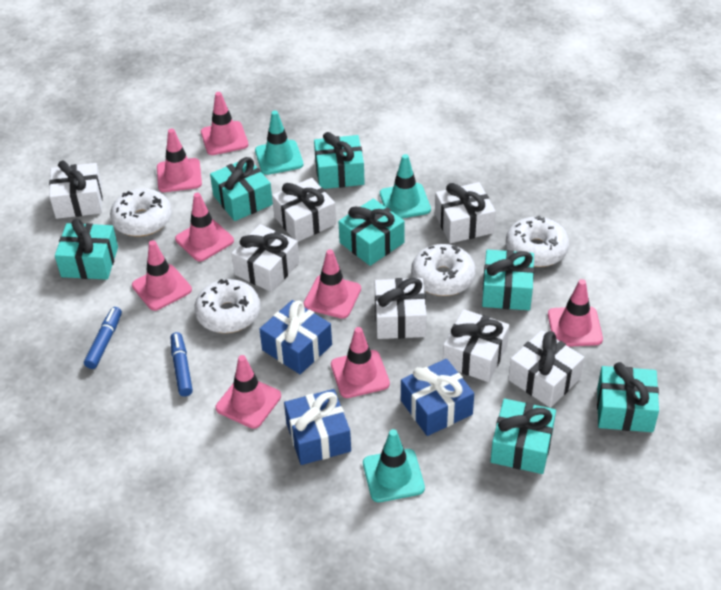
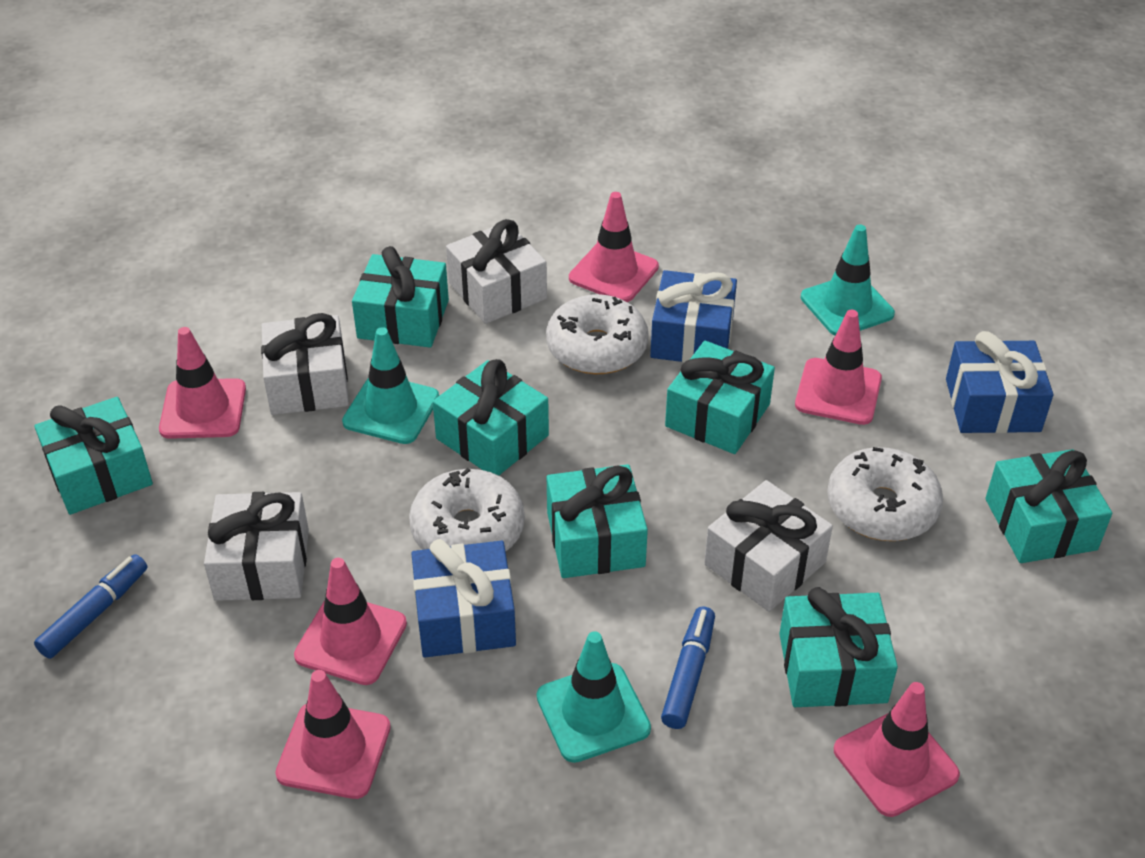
pink traffic cone: [132,240,192,311] [157,129,202,192] [175,193,234,261] [201,92,248,155] [216,355,281,429] [303,249,361,319] [331,327,390,398] [548,279,603,347] = 8 -> [159,327,246,439] [275,670,391,799] [294,558,407,685] [569,192,659,302] [795,310,882,425] [834,682,960,817] = 6
white donut: [110,188,172,236] [194,279,260,333] [411,244,476,296] [506,216,569,267] = 4 -> [409,468,525,552] [546,294,649,374] [827,447,943,541] = 3
white gift: [49,161,103,219] [231,224,299,292] [272,178,336,242] [375,278,427,339] [435,182,496,243] [443,309,510,382] [508,330,584,408] = 7 -> [204,492,309,601] [261,313,349,415] [446,219,547,324] [704,480,833,612] = 4

